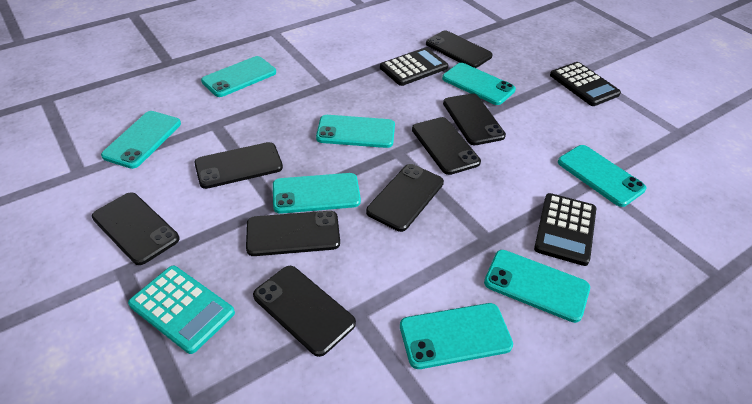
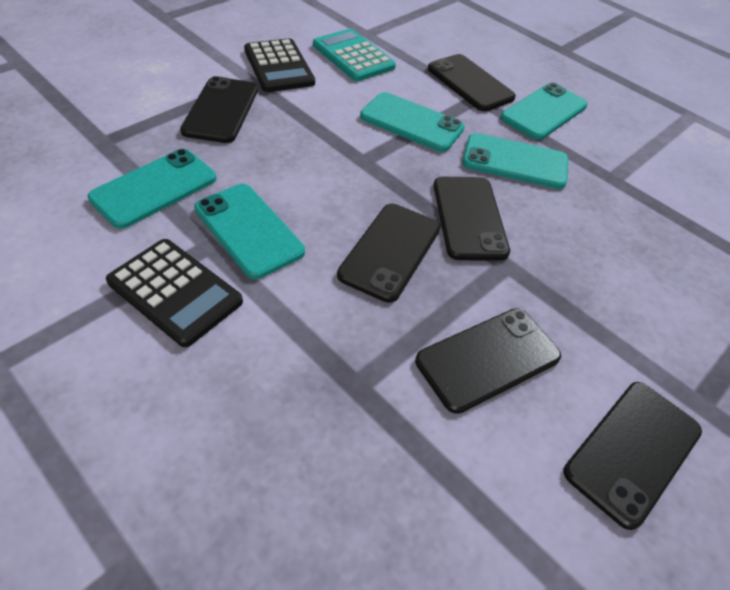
black calculator: [380,48,448,86] [534,193,596,266] [550,62,621,106] = 3 -> [106,239,243,347] [244,38,315,92] = 2
black phone: [92,192,180,265] [194,142,283,189] [246,211,340,256] [253,266,356,357] [366,164,444,232] [412,117,481,175] [426,30,493,68] [443,93,506,145] = 8 -> [180,76,258,143] [337,203,441,303] [415,308,561,414] [428,54,516,111] [433,177,510,261] [564,382,702,530] = 6
turquoise phone: [101,111,181,169] [201,56,276,97] [273,173,361,214] [316,115,395,148] [400,303,513,369] [442,63,516,105] [484,250,590,323] [558,145,646,207] = 8 -> [88,149,216,229] [194,184,305,279] [360,92,465,152] [462,133,568,189] [501,83,588,140] = 5

